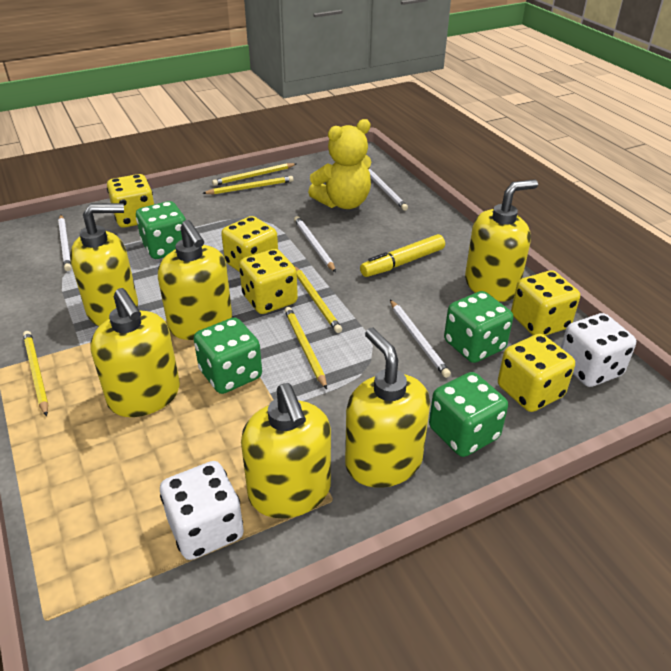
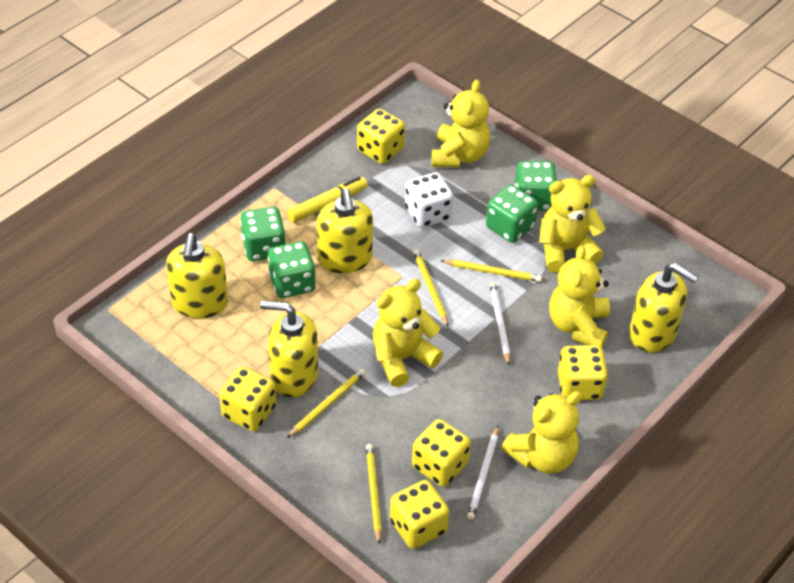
white dice: [160,461,244,560] [561,313,636,387] = 2 -> [405,172,453,228] = 1
white pencil: [58,215,72,271] [294,216,336,272] [368,169,408,211] [390,300,451,378] = 4 -> [467,426,498,520] [490,282,510,365] = 2
yellow pencil: [23,331,48,417] [202,176,293,194] [212,163,296,186] [284,307,327,389] [295,266,342,333] = 5 -> [287,369,365,438] [366,444,382,544] [413,249,448,327] [440,259,542,282] = 4
yellow soap dispenser: [70,203,138,326] [90,288,180,417] [158,220,232,340] [241,383,331,518] [345,328,430,488] [465,180,538,302] = 6 -> [166,233,228,318] [260,301,318,397] [317,188,373,273] [629,263,698,352] = 4
yellow teddy bear: [308,119,371,209] = 1 -> [373,279,443,387] [431,79,490,167] [501,391,582,474] [539,175,606,272] [549,245,610,348] = 5

